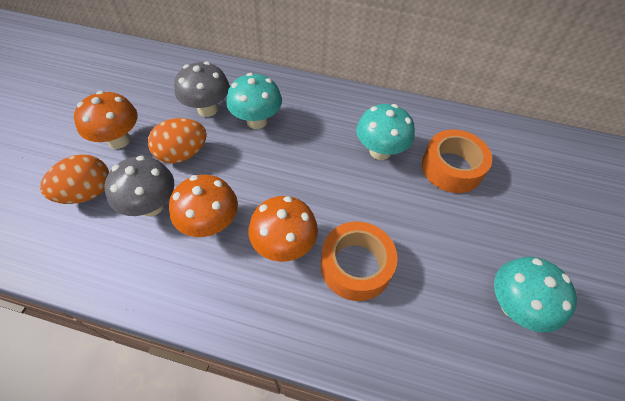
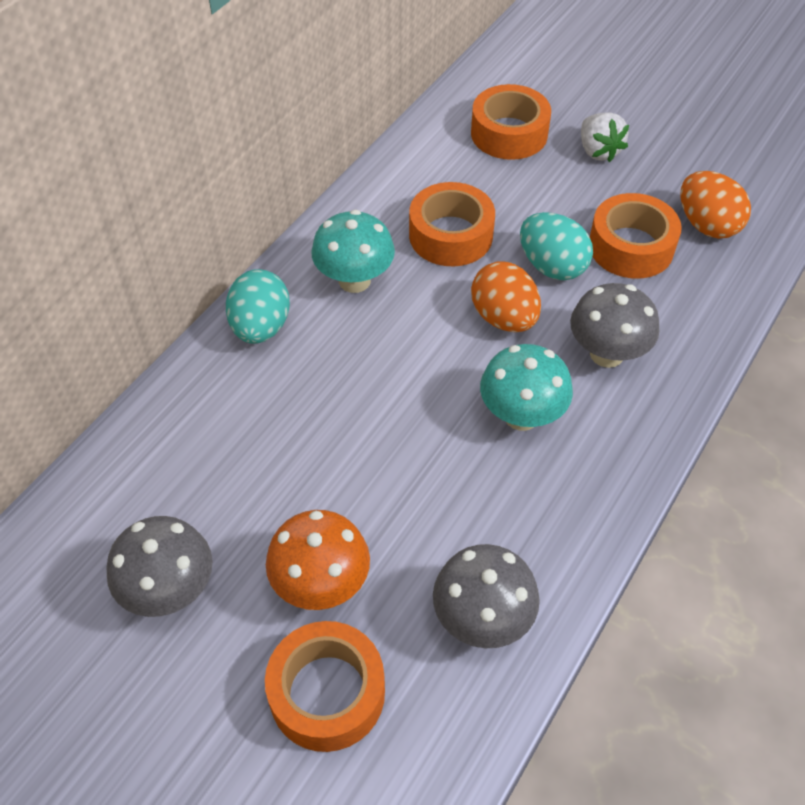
grey mushroom: [104,156,174,216] [174,62,230,117] = 2 -> [106,516,213,617] [433,544,540,648] [570,283,659,368] = 3
orange mushroom: [74,91,138,149] [169,175,238,237] [249,196,318,262] = 3 -> [266,510,370,610] = 1
orange tape: [321,222,398,301] [422,130,492,193] = 2 -> [265,621,385,752] [409,182,495,266] [471,84,551,160] [590,193,682,279] = 4
turquoise egg: none = 0 -> [226,269,290,344] [520,212,593,280] = 2
turquoise mushroom: [226,73,282,129] [357,104,415,160] [494,257,577,333] = 3 -> [311,210,395,293] [480,344,573,431] = 2
white strawberry: none = 0 -> [581,112,629,162] = 1

